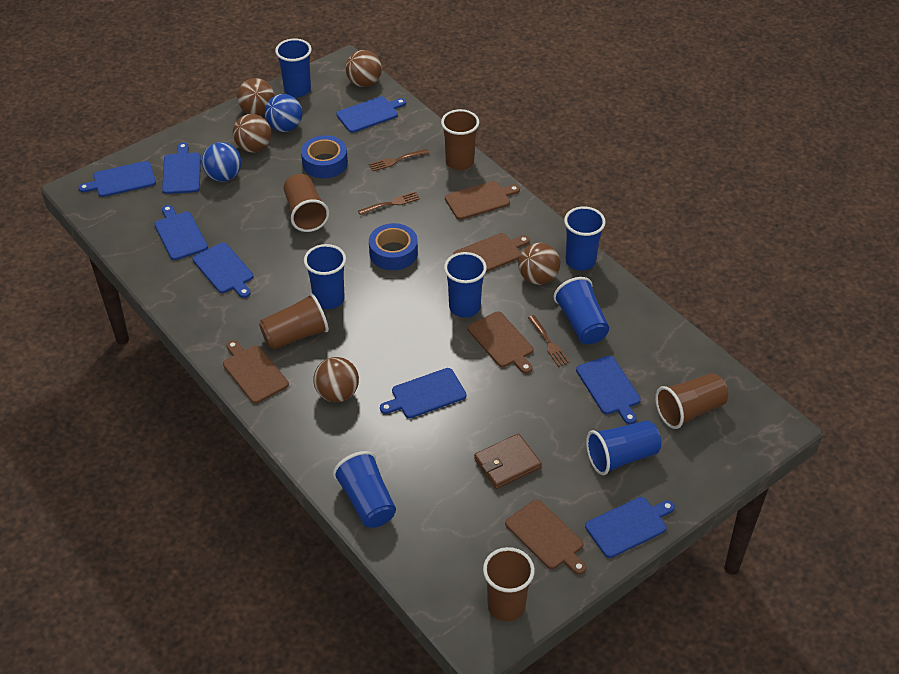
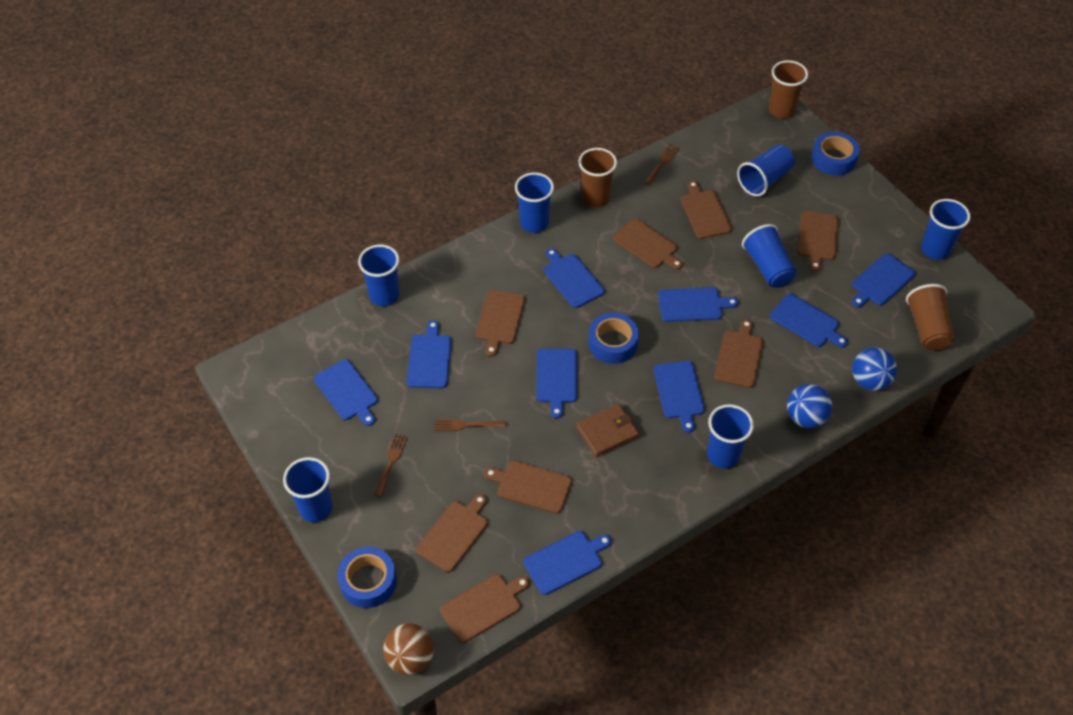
blue cutting board: [79,161,156,197] [154,205,208,260] [162,142,201,194] [192,242,254,298] [336,96,406,133] [380,368,466,418] [576,356,641,424] [585,497,675,558] = 8 -> [314,359,378,426] [407,320,451,388] [523,531,612,595] [536,349,577,418] [544,248,605,308] [653,361,705,433] [658,287,738,322] [770,294,848,347] [852,253,916,308] = 9
blue tape: [301,135,348,178] [369,223,418,270] = 2 -> [338,547,397,608] [588,313,639,364] [812,132,860,176] = 3
brown ball: [233,114,271,152] [237,78,274,116] [313,357,359,402] [345,50,382,87] [518,243,560,285] = 5 -> [383,623,434,675] = 1
brown cup: [259,293,329,350] [283,174,329,232] [441,109,479,170] [483,547,535,621] [655,373,728,429] = 5 -> [578,148,617,208] [769,60,808,119] [906,284,955,351] = 3
brown cutting board: [223,340,289,403] [445,181,520,220] [453,233,530,272] [468,311,533,374] [505,499,586,575] = 5 -> [416,494,488,572] [440,574,529,643] [476,290,525,356] [484,460,572,514] [613,218,683,270] [681,181,732,239] [714,319,763,388] [797,211,839,271] = 8

